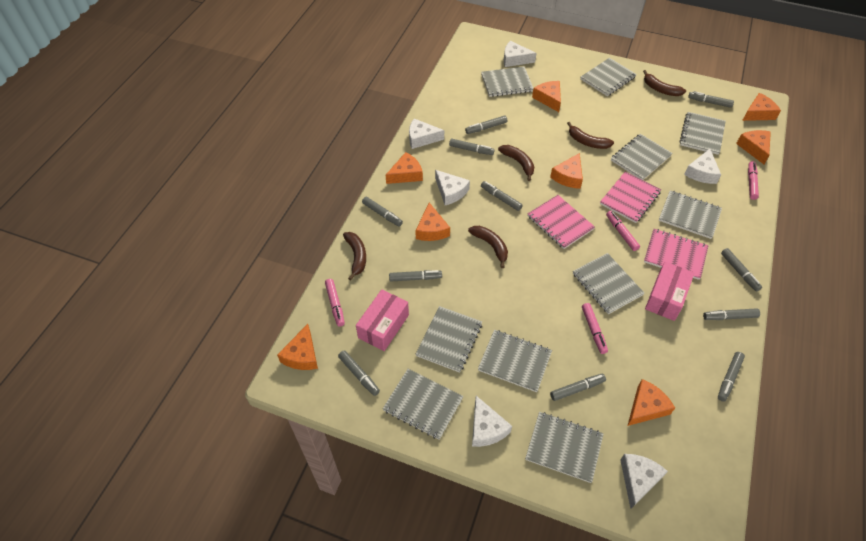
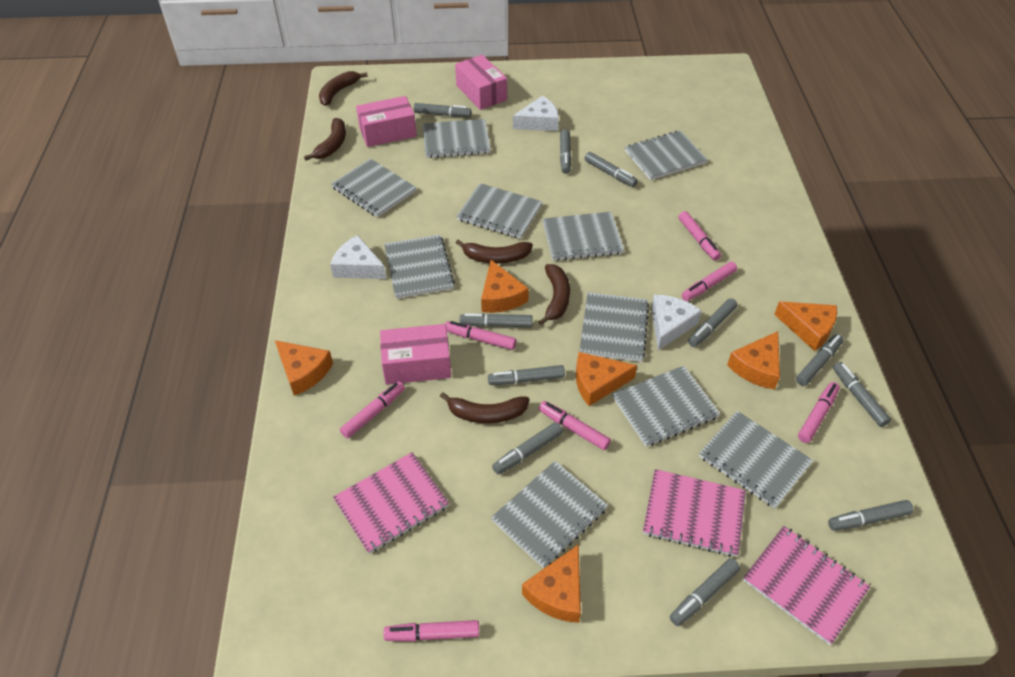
orange cheese: [277,324,318,370] [386,152,423,184] [415,203,450,241] [532,81,561,112] [550,153,583,189] [627,379,675,426] [736,130,771,164] [742,93,781,121] = 8 -> [275,340,333,396] [481,260,529,313] [522,544,581,623] [576,352,637,406] [727,331,780,390] [774,301,837,351] = 6
pink box: [356,289,409,351] [645,262,694,321] = 2 -> [356,96,417,147] [380,324,451,385] [455,55,507,110] = 3
pink marker: [325,279,345,327] [582,303,608,354] [606,211,640,251] [748,161,759,200] = 4 -> [340,381,405,439] [384,620,479,642] [446,321,516,350] [539,401,611,450] [679,211,721,261] [682,262,737,301] [798,382,840,443] = 7
white cheese: [409,118,444,149] [435,170,470,205] [472,396,512,447] [504,41,536,67] [620,454,668,509] [684,149,721,184] = 6 -> [330,235,386,279] [513,96,559,131] [651,295,702,351] = 3

